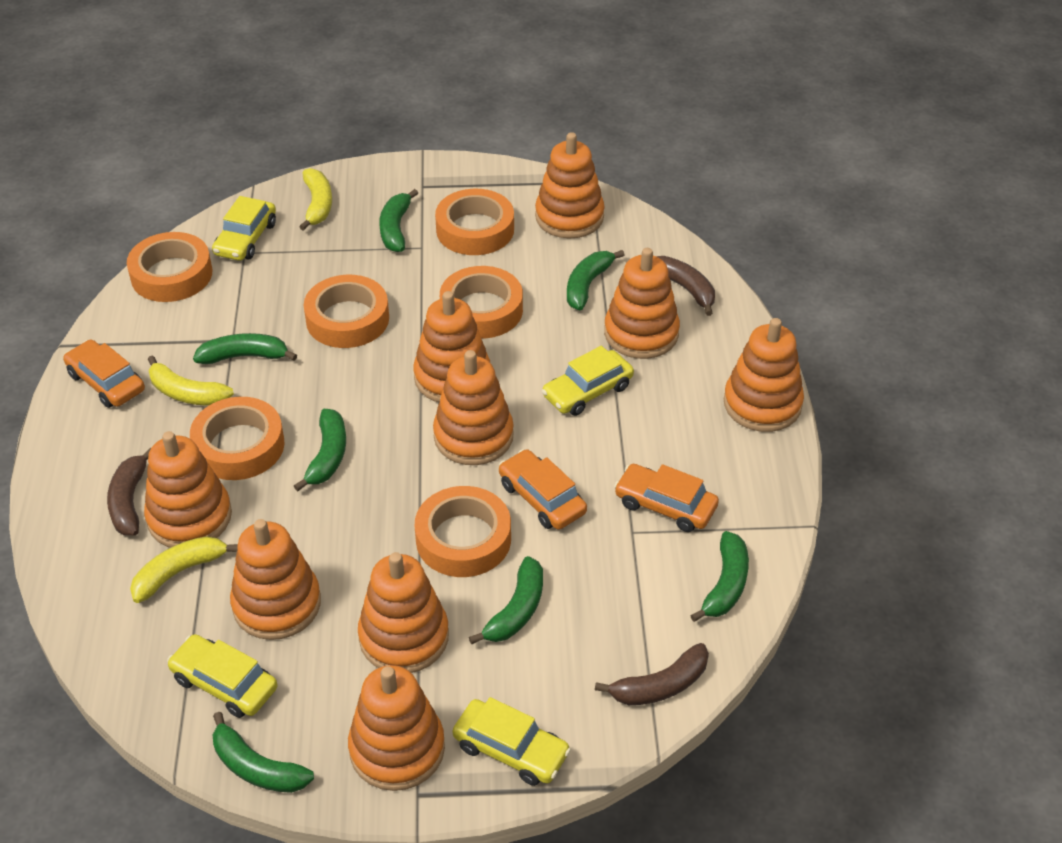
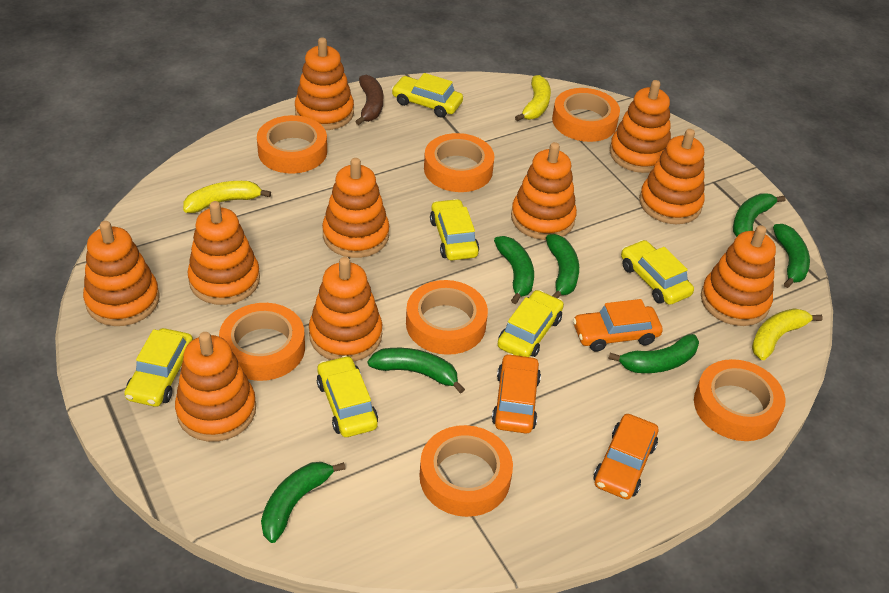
brown banana: [107,448,151,536] [595,643,709,705] [656,256,715,316] = 3 -> [355,75,383,125] = 1
orange stacking toy: [144,431,232,548] [230,519,321,640] [348,665,445,791] [358,552,449,673] [413,291,490,403] [433,350,514,465] [535,132,605,238] [604,248,680,359] [724,318,804,432] = 9 -> [83,221,160,326] [175,332,256,442] [187,201,260,305] [295,37,354,130] [309,257,382,362] [322,158,389,258] [511,142,577,240] [610,80,671,173] [639,129,705,224] [701,225,776,326] = 10
orange tape: [127,232,212,302] [190,397,285,480] [304,275,389,348] [415,486,511,577] [435,189,514,255] [440,266,523,339] = 6 -> [219,303,305,381] [257,115,327,174] [406,280,488,355] [419,425,513,517] [424,133,494,192] [552,88,620,142] [694,359,785,441] = 7
yellow car: [167,634,278,718] [212,196,276,261] [452,697,571,786] [542,346,634,416] = 4 -> [124,328,193,407] [317,355,378,437] [391,73,463,118] [430,199,479,260] [498,290,564,357] [621,240,694,305] = 6

